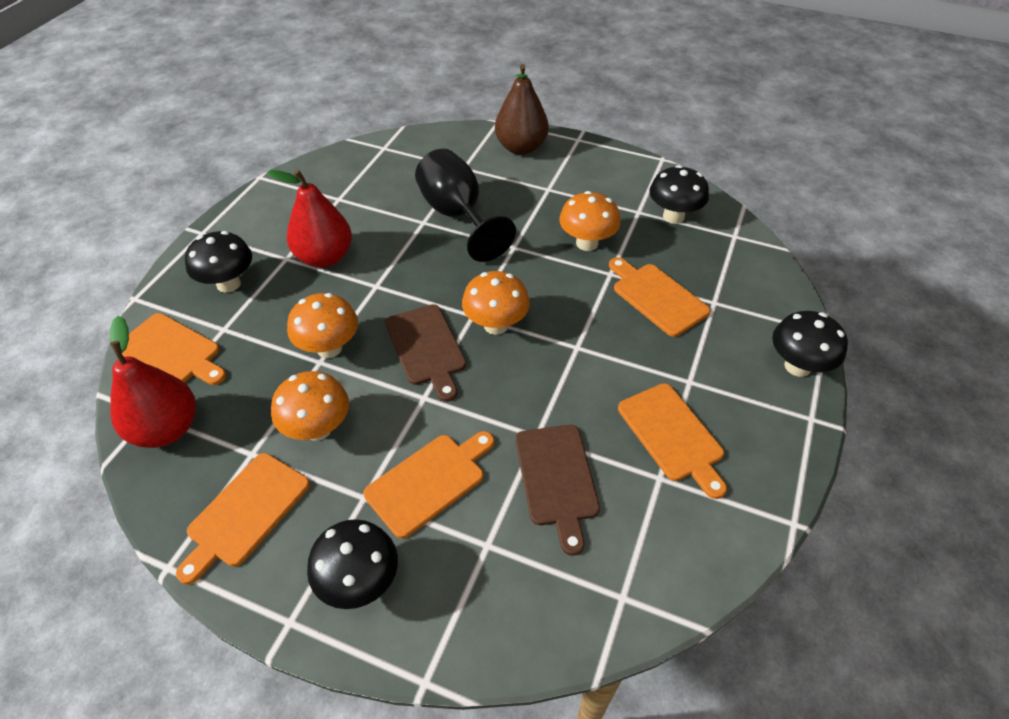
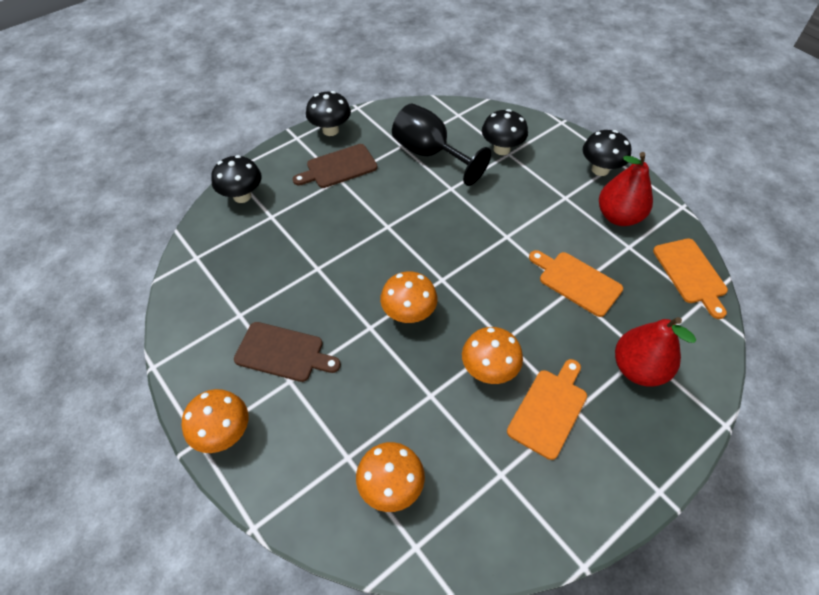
brown pear: [495,64,549,155] = 1 -> none = 0
orange cutting board: [122,313,226,385] [176,453,310,584] [364,431,494,539] [609,257,710,337] [618,383,727,499] = 5 -> [507,359,587,460] [529,250,623,317] [653,239,728,319] = 3

